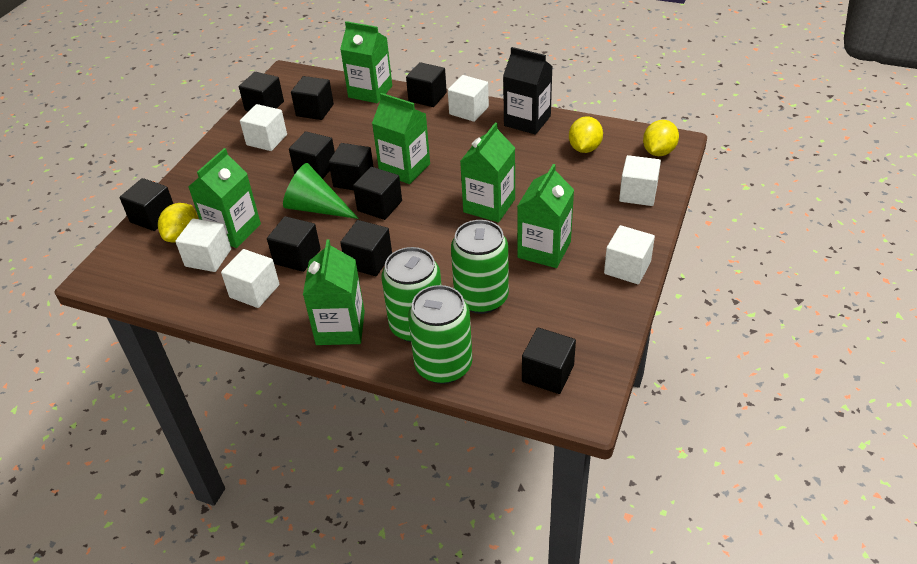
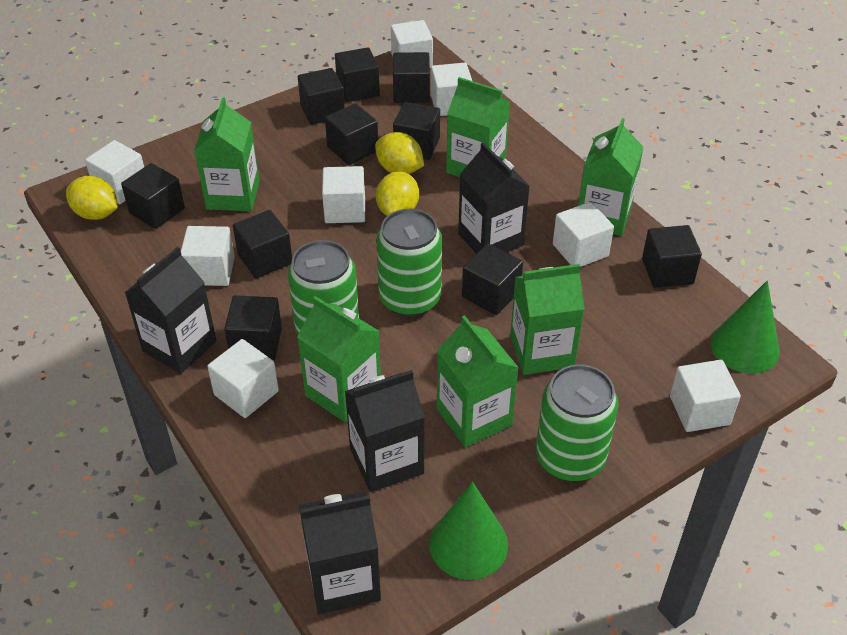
black carton: [503,47,553,135] = 1 -> [125,247,217,374] [299,492,381,614] [345,370,425,492] [458,142,529,254] = 4
green cone: [283,163,359,219] = 1 -> [429,482,508,580] [710,280,780,374] = 2
white cube: [175,218,231,272] [221,249,279,308] [240,104,287,151] [448,75,489,122] [604,225,655,284] [619,155,661,206] = 6 -> [85,140,144,204] [181,226,235,286] [207,339,279,418] [322,166,365,223] [391,20,433,68] [431,63,472,116] [553,202,614,267] [670,360,741,432] = 8

